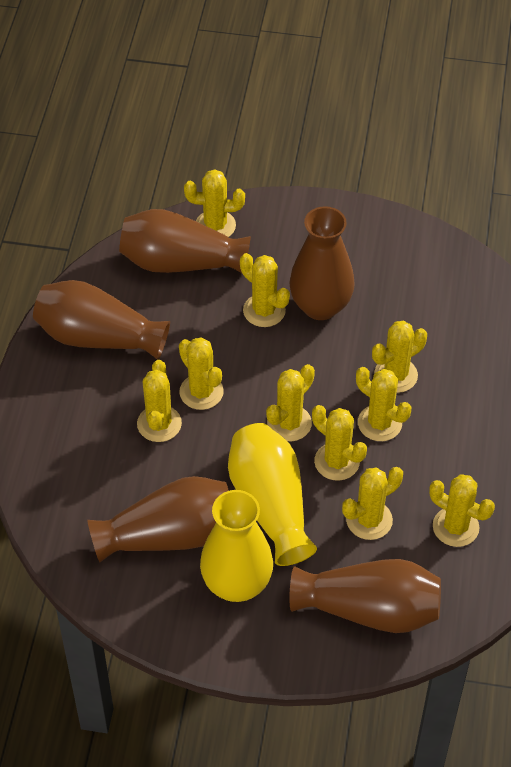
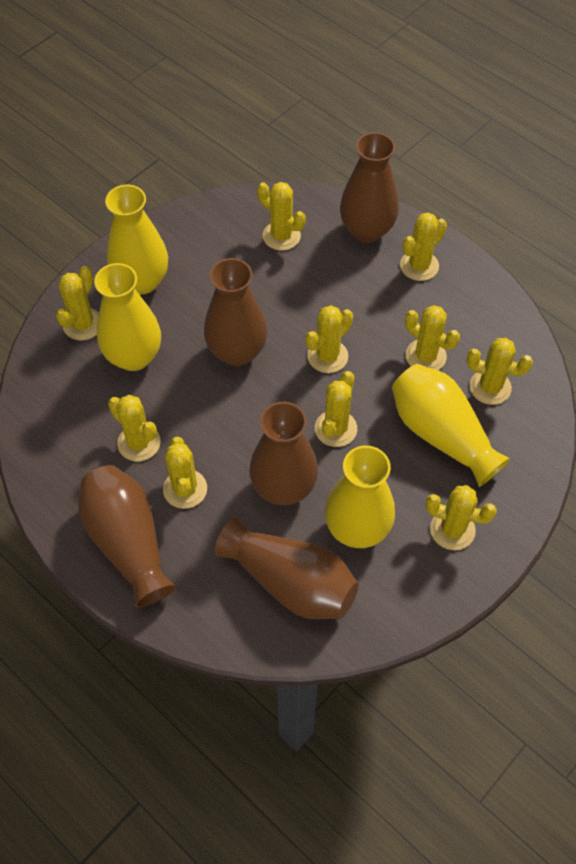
yellow vase: [200,490,273,602] [228,423,317,566] = 2 -> [94,263,161,371] [105,185,168,294] [325,446,395,548] [392,364,510,487] = 4

